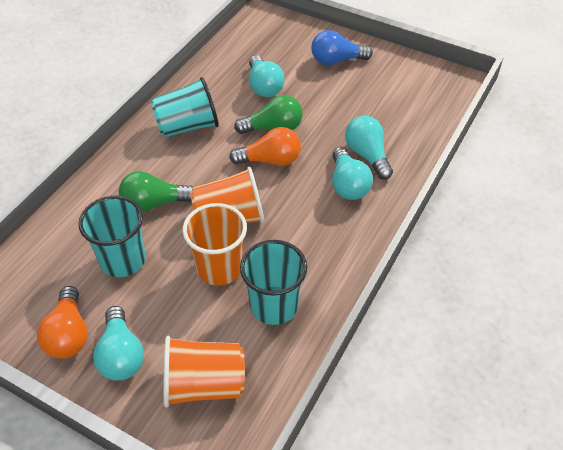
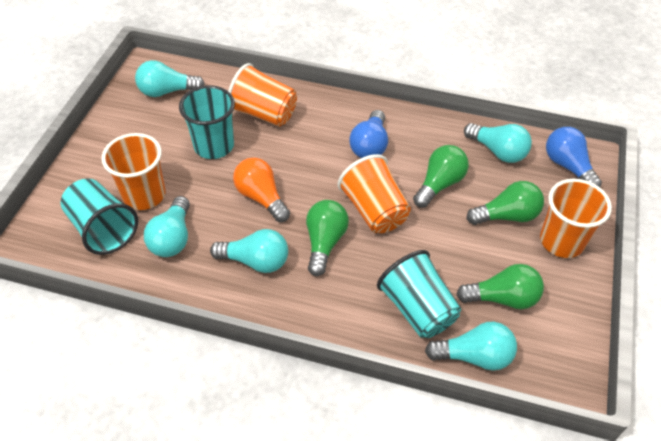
blue light bulb: [311,30,373,65] = 1 -> [349,110,388,158] [546,127,602,187] = 2
green light bulb: [119,171,193,212] [234,95,303,134] = 2 -> [306,200,349,276] [413,145,469,208] [456,264,544,309] [467,181,544,225] = 4
orange cup: [163,336,245,408] [182,203,247,286] [190,167,264,223] = 3 -> [101,133,165,210] [228,63,297,126] [338,154,411,233] [540,179,612,258] = 4
orange light bulb: [37,286,88,359] [229,127,301,166] = 2 -> [233,158,290,222] = 1
turquoise light bulb: [93,306,144,381] [249,55,285,97] [332,147,373,200] [345,116,393,180] = 4 -> [135,60,205,97] [144,196,190,257] [210,229,288,273] [425,322,517,371] [464,123,532,163] = 5

